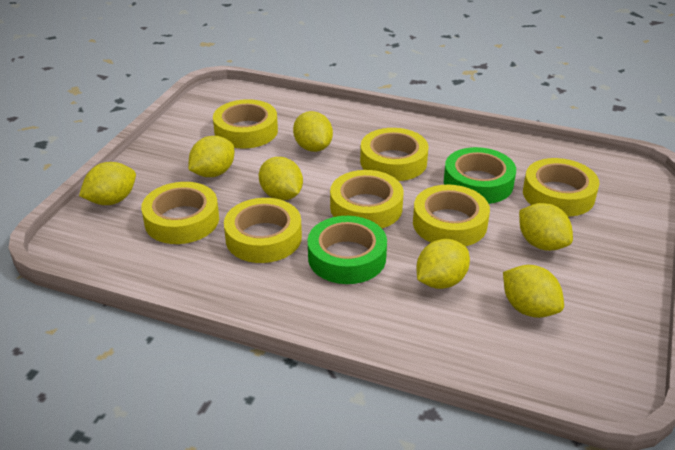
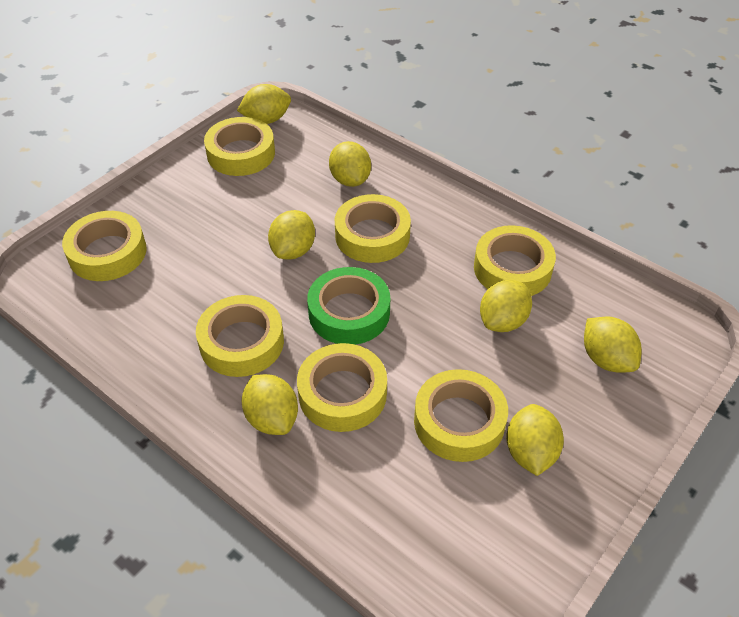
green tape: [308,216,387,284] [444,147,516,204] = 2 -> [307,267,390,345] = 1

